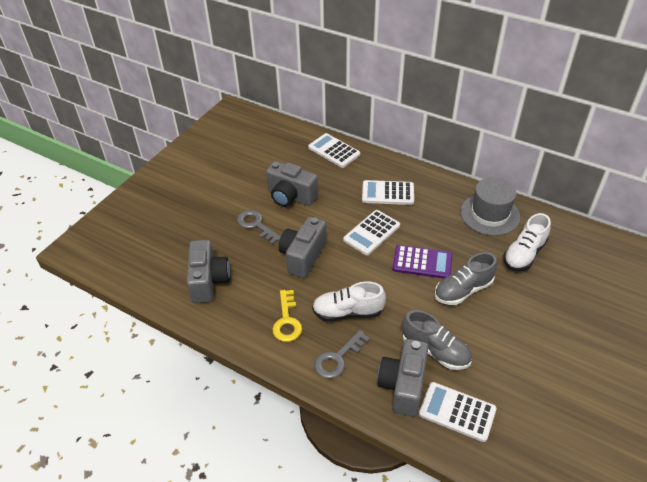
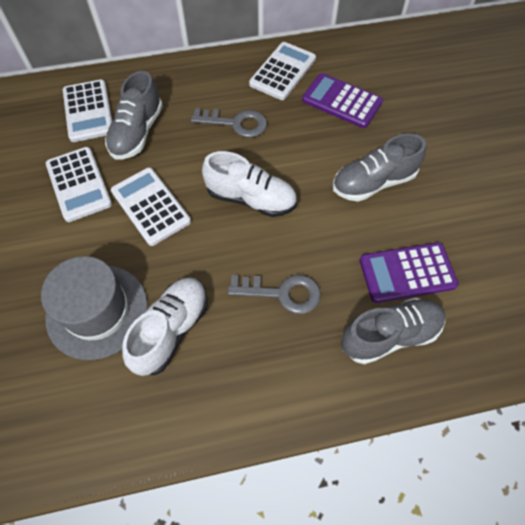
grey camera: [187,240,230,303] [266,161,318,207] [279,217,327,278] [378,339,429,417] = 4 -> none = 0
grey shoe: [402,310,472,370] [434,252,497,305] = 2 -> [105,71,163,160] [333,133,426,202] [341,298,446,364] = 3
purple calculator: [393,245,452,279] = 1 -> [302,73,383,128] [360,242,458,303] = 2
yellow key: [273,290,302,342] = 1 -> none = 0

